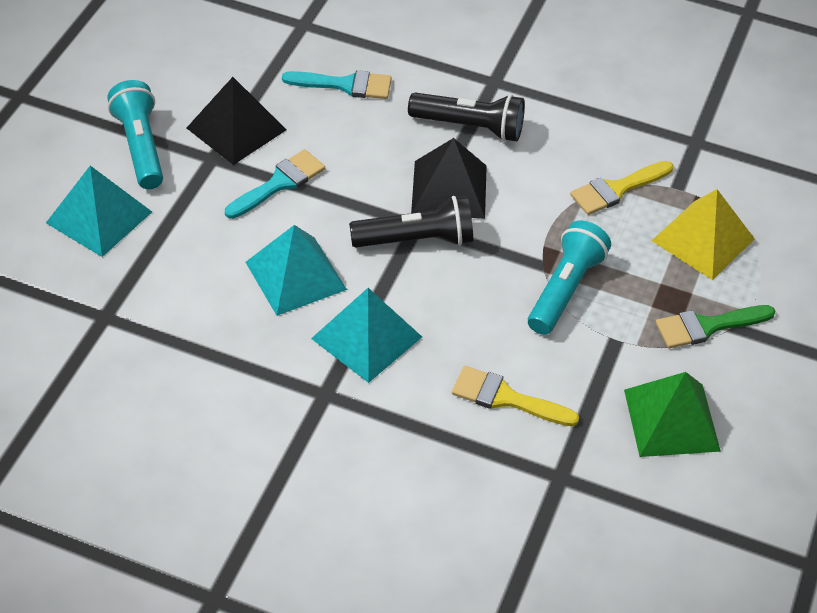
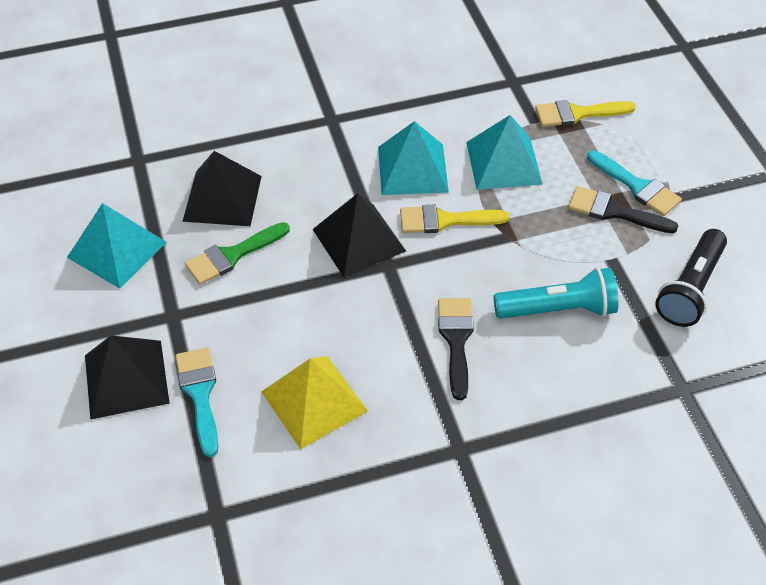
black brush: none = 0 -> [438,298,474,400] [568,186,678,233] = 2
black flashlight: [349,196,473,247] [408,92,525,142] = 2 -> [655,229,727,327] = 1
black pyramid: [187,77,286,165] [411,138,487,219] = 2 -> [85,335,170,420] [182,151,262,226] [313,193,406,277] = 3
green pyramid: [624,372,721,457] = 1 -> none = 0
turquoise flashlight: [107,80,163,189] [528,221,611,335] = 2 -> [494,267,618,319] = 1

